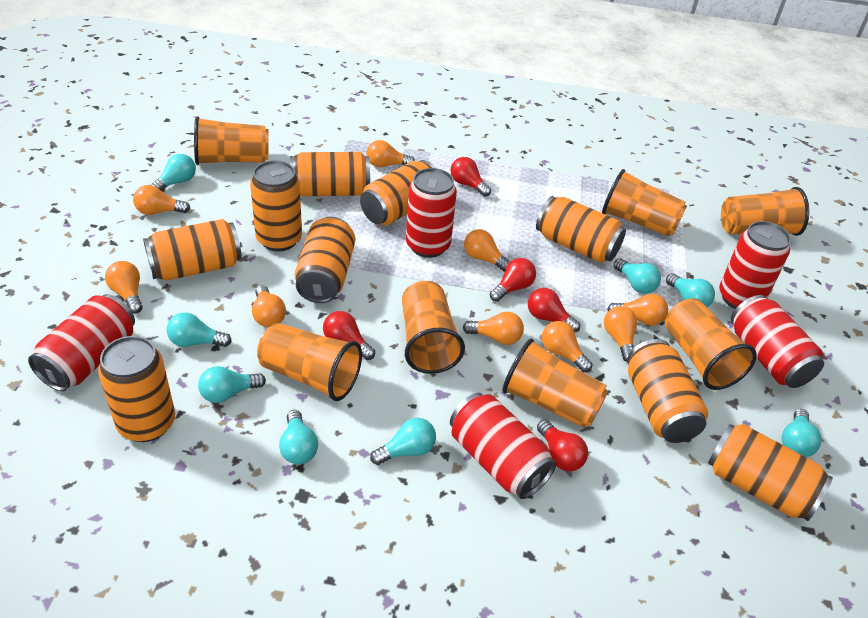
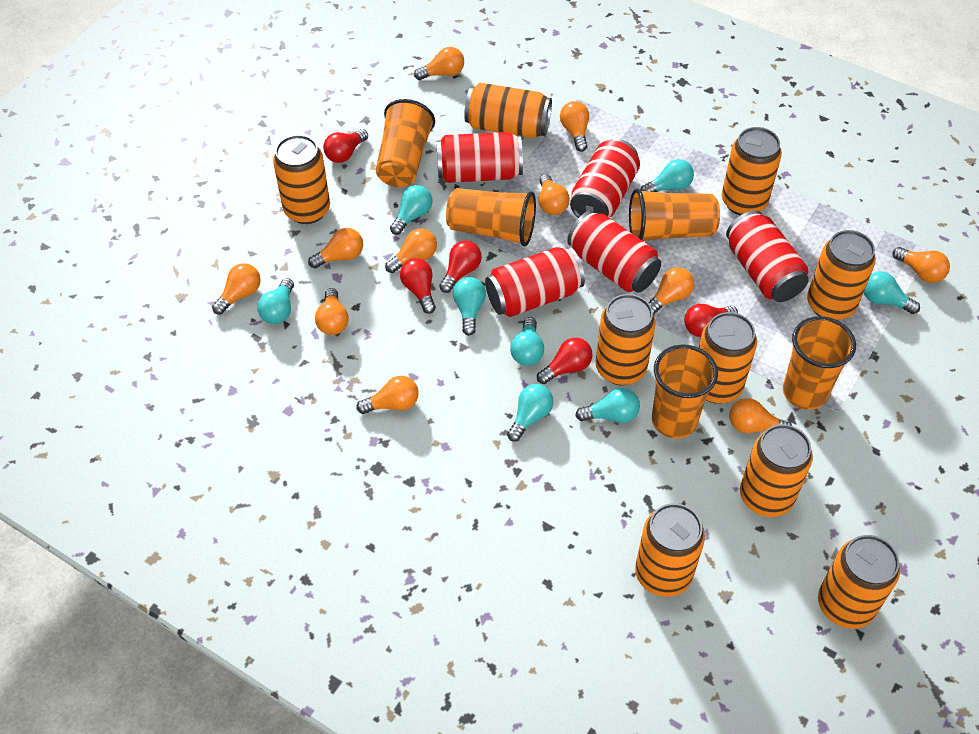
orange cup: [194,116,269,165] [257,323,362,401] [402,281,465,374] [502,338,608,428] [602,169,687,236] [665,298,757,390] [721,187,809,236] = 7 -> [376,99,435,187] [446,188,536,247] [629,188,720,241] [652,345,718,438] [783,316,856,410] = 5
orange light bulb: [105,261,143,313] [133,185,190,215] [252,286,286,327] [366,140,415,167] [463,312,524,345] [464,229,510,272] [542,321,592,372] [604,306,637,362] [607,294,668,326] = 9 -> [212,263,261,315] [308,228,363,268] [315,288,348,335] [357,376,419,414] [385,228,437,273] [414,47,464,80] [538,174,570,215] [560,101,589,152] [648,267,694,314] [730,398,792,433] [892,247,950,283] = 11

